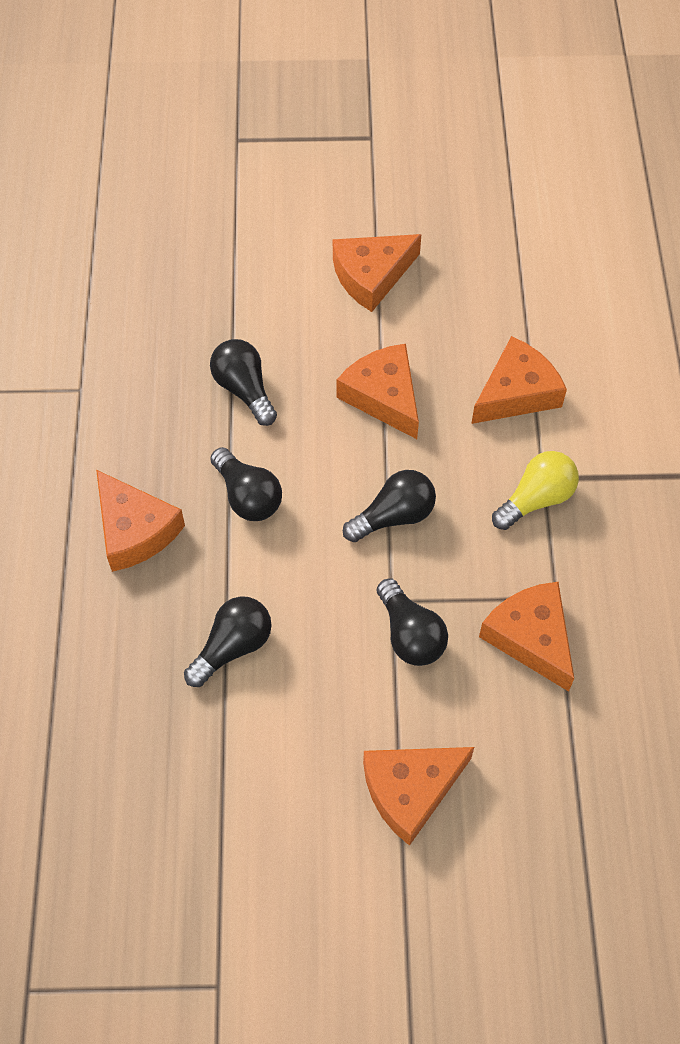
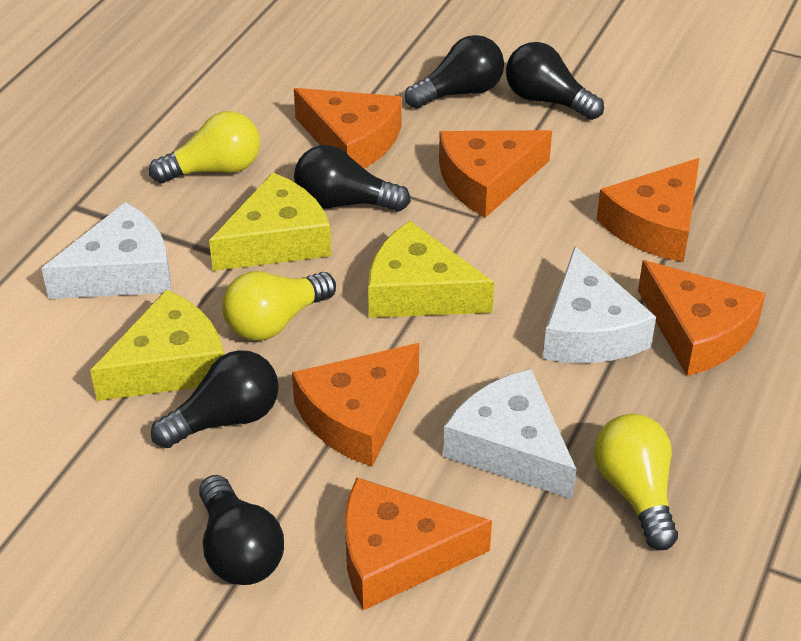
white cheese: none = 0 -> [41,202,171,299] [443,369,576,499] [543,246,656,363] = 3
yellow cheese: none = 0 -> [90,289,224,401] [209,172,331,271] [368,221,494,318] = 3
yellow light bulb: [492,451,579,530] = 1 -> [149,111,260,183] [222,271,336,341] [594,414,678,550] = 3

